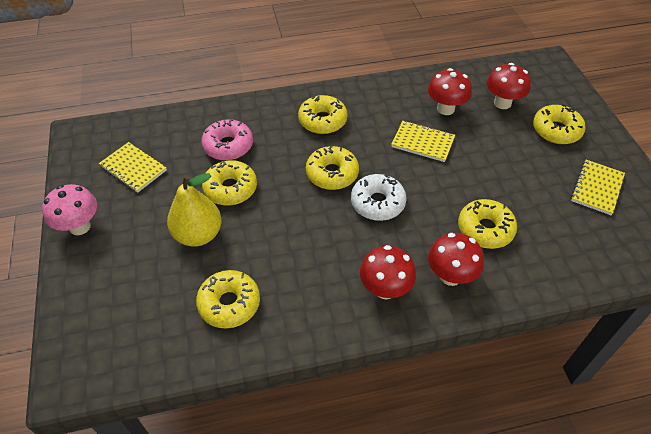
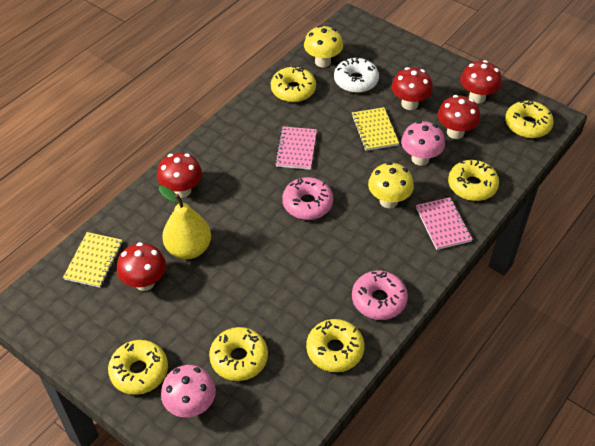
pink donut: [201,119,253,161] = 1 -> [282,177,333,220] [352,271,408,320] = 2
pink mushroom: [42,184,97,235] = 1 -> [161,365,216,417] [401,121,445,166] = 2
pink notebook: none = 0 -> [275,126,317,170] [416,197,473,250] = 2
red mushroom: [360,245,416,300] [428,68,472,115] [428,233,484,286] [486,63,531,109] = 4 -> [117,242,166,291] [157,153,202,198] [391,67,433,110] [438,95,480,139] [460,60,502,103] = 5
yellow mushroom: none = 0 -> [304,25,343,67] [368,162,414,208] = 2
yellow notebook: [99,142,167,193] [391,121,455,162] [571,160,625,215] = 3 -> [63,232,123,288] [351,107,399,151] = 2

